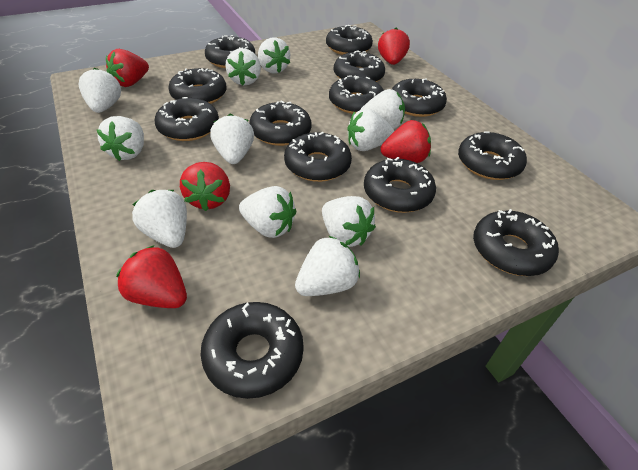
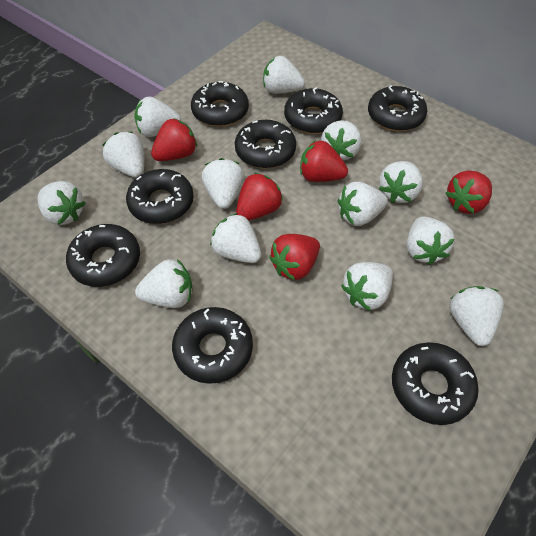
black donut: [154,97,219,141] [168,68,226,104] [201,302,304,399] [205,35,255,68] [249,100,311,146] [284,132,352,182] [326,25,373,55] [329,75,384,114] [334,50,385,82] [364,157,436,213] [392,78,447,117] [458,131,527,180] [473,209,559,276] = 13 -> [66,224,140,287] [126,169,194,224] [172,307,253,384] [191,81,249,127] [235,120,296,169] [284,87,343,134] [368,85,427,131] [392,342,479,425] = 8
white strawberry: [78,67,121,113] [97,116,144,161] [132,190,187,248] [210,114,254,164] [225,48,261,85] [239,186,297,238] [258,38,290,73] [295,236,360,296] [322,196,376,247] [347,108,394,151] [360,89,405,129] = 11 -> [38,181,85,225] [103,132,144,178] [134,97,181,137] [135,259,192,308] [202,158,244,209] [210,213,261,263] [263,56,305,94] [321,120,362,160] [338,182,388,226] [341,262,393,311] [379,161,423,203] [407,217,455,265] [449,286,504,346] = 13

